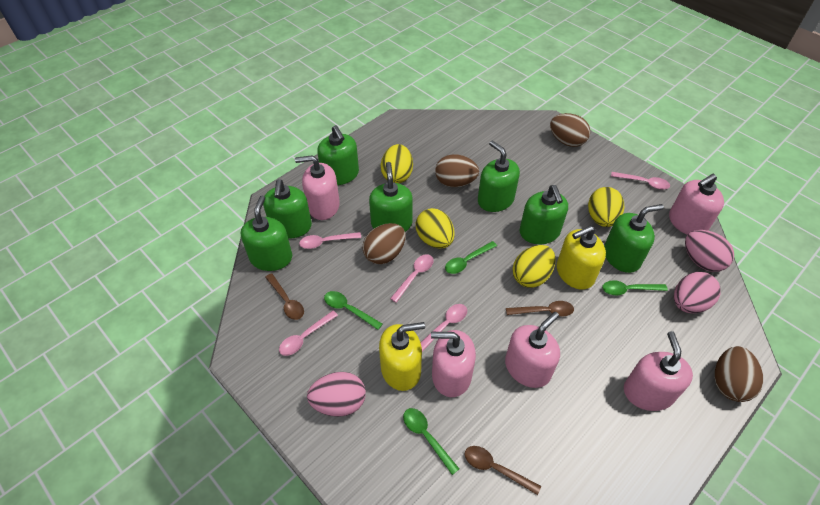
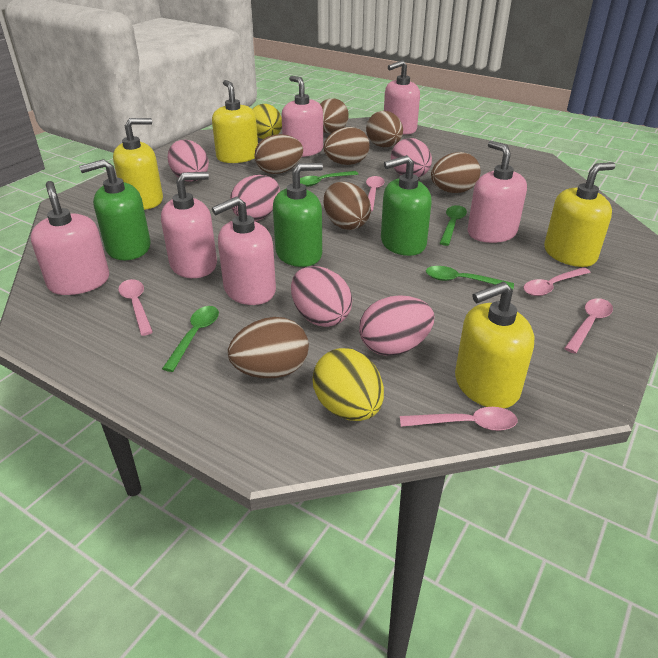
brown egg: [363,223,405,264] [435,154,479,187] [550,113,590,147] [714,346,763,402] = 4 -> [228,317,309,378] [255,134,303,174] [320,98,349,133] [323,127,370,165] [324,182,371,230] [366,111,403,147] [431,152,481,193] = 7
brown spoon: [265,273,304,320] [465,446,541,495] [506,301,574,316] = 3 -> none = 0
green soap dispenser: [241,196,292,271] [263,179,312,239] [317,125,359,185] [369,162,413,232] [478,141,520,212] [520,185,568,244] [604,204,664,273] = 7 -> [79,159,150,260] [273,163,323,267] [381,155,432,256] = 3
pink egg: [307,372,366,417] [674,272,721,313] [685,230,734,272] = 3 -> [168,140,209,182] [230,175,280,221] [291,266,353,327] [359,295,434,356] [391,138,432,177] = 5
pink soap dispenser: [295,155,340,220] [431,330,476,397] [505,312,560,388] [624,331,693,411] [669,174,724,235] = 5 -> [31,181,109,295] [161,172,217,278] [212,197,276,305] [281,76,323,157] [384,60,420,135] [468,141,527,243] = 6
yellow egg: [381,144,413,184] [416,208,455,249] [513,245,556,288] [588,187,624,227] = 4 -> [252,104,282,139] [313,348,384,421] = 2
yellow soap dispenser: [379,322,425,391] [557,226,606,290] = 2 -> [113,118,163,210] [212,80,258,163] [455,282,534,408] [544,162,616,267] = 4

